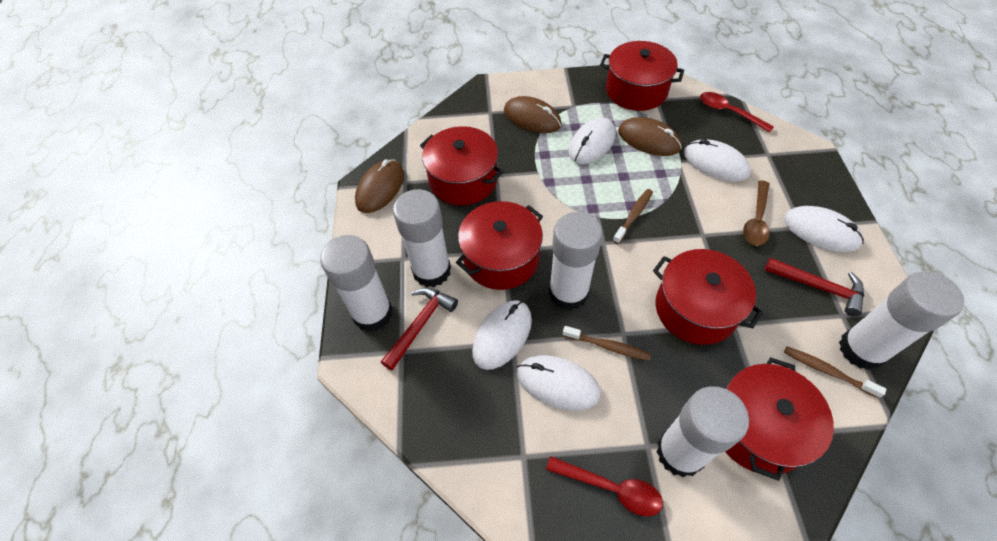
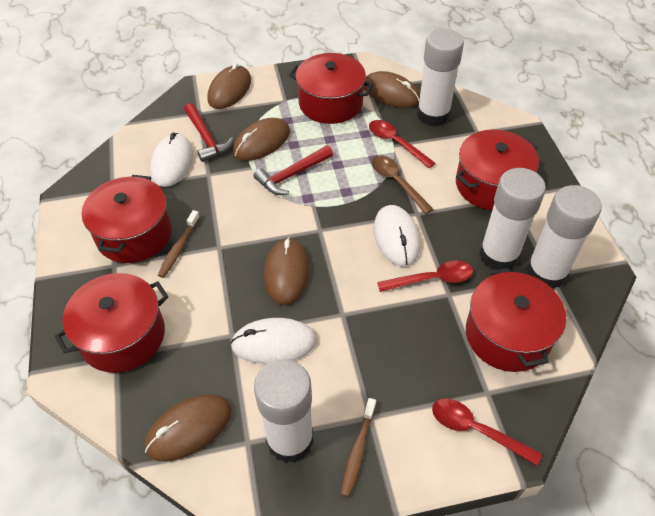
brown mouse: [355,159,404,213] [504,96,562,133] [618,117,682,156] = 3 -> [145,394,232,461] [207,63,251,109] [233,118,290,161] [264,237,309,305] [364,71,420,108] = 5
brown toothbrush: [563,326,651,361] [613,189,653,244] [784,346,886,398] = 3 -> [158,210,200,278] [341,398,376,497] = 2
red spoon: [546,456,663,516] [700,92,774,133] = 2 -> [369,120,435,168] [377,260,473,292] [432,399,542,466] = 3
white glue stick: [320,235,393,332] [393,189,451,287] [549,212,603,311] [656,386,749,477] [839,271,964,370] = 5 -> [254,359,314,463] [417,29,464,126] [479,168,546,270] [526,185,602,289] = 4
white mouse: [472,300,532,370] [517,355,601,411] [569,118,616,164] [684,139,751,182] [784,206,864,252] = 5 -> [150,133,193,187] [230,318,317,364] [374,205,420,267] = 3

